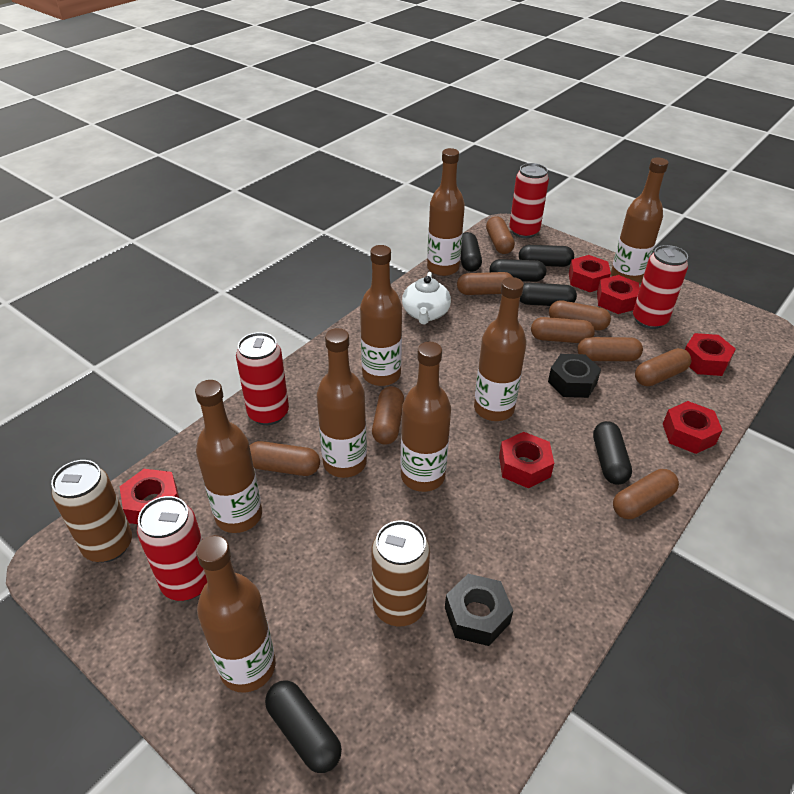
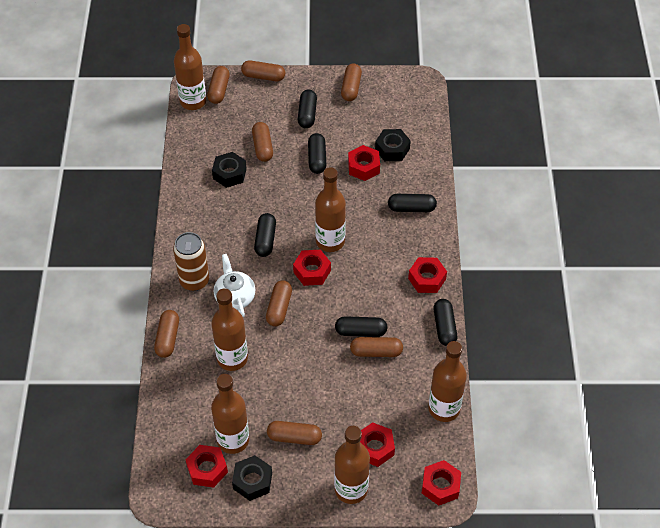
black nut: [445,574,513,646] [548,354,601,398] = 2 -> [212,152,247,188] [232,455,272,501] [375,129,411,161] = 3
brown bottle: [195,380,262,533] [196,535,276,693] [317,328,367,478] [360,245,402,386] [400,342,451,492] [427,148,465,276] [474,277,526,421] [611,157,669,284] = 8 -> [174,24,207,110] [211,289,248,371] [211,374,249,454] [315,167,346,252] [334,426,370,504] [428,341,467,422] = 6
brown can: [51,460,132,562] [371,520,430,627] = 2 -> [173,232,209,291] = 1
brown capsule: [249,441,320,476] [372,386,404,445] [457,272,513,295] [486,216,515,254] [531,317,595,343] [549,300,611,330] [577,337,643,361] [613,469,679,519] [635,348,691,386] = 9 -> [154,310,179,358] [207,66,230,104] [241,60,285,81] [252,122,273,162] [266,280,292,327] [267,421,322,445] [341,64,362,101] [350,337,403,357] = 8
red can: [137,496,207,601] [236,332,289,425] [509,163,549,238] [633,245,688,329] = 4 -> none = 0

